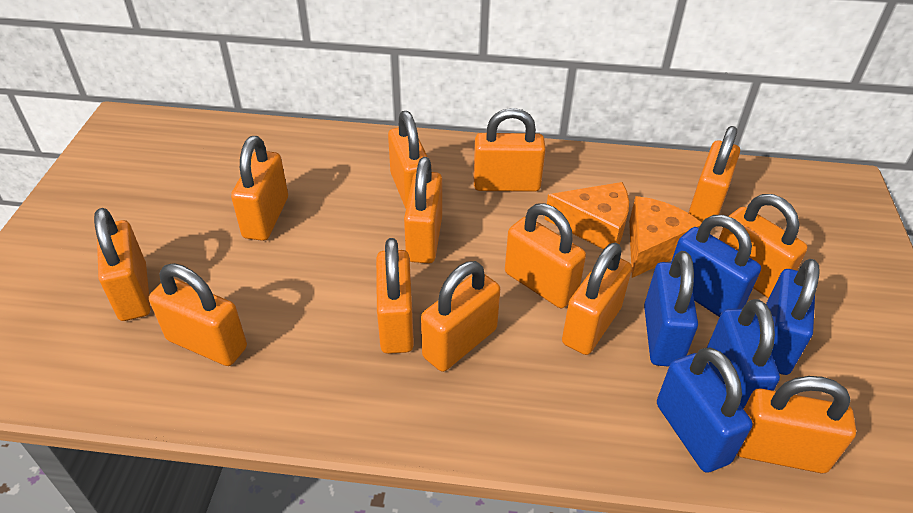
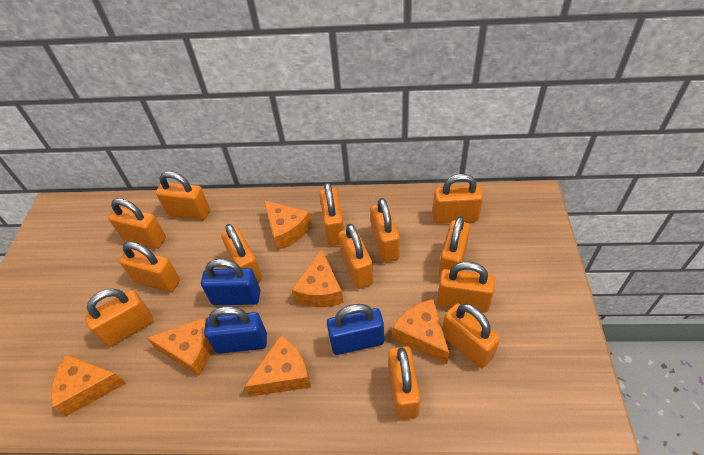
blue padlock: [644,251,698,367] [657,347,753,473] [671,215,761,317] [707,299,780,409] [766,259,820,375] = 5 -> [201,259,260,305] [204,306,267,354] [327,304,384,355] = 3
orange cheese: [545,182,629,249] [629,196,702,278] = 2 -> [51,355,126,416] [147,317,212,376] [244,335,311,397] [264,200,311,250] [292,249,344,307] [392,299,449,364] = 6

